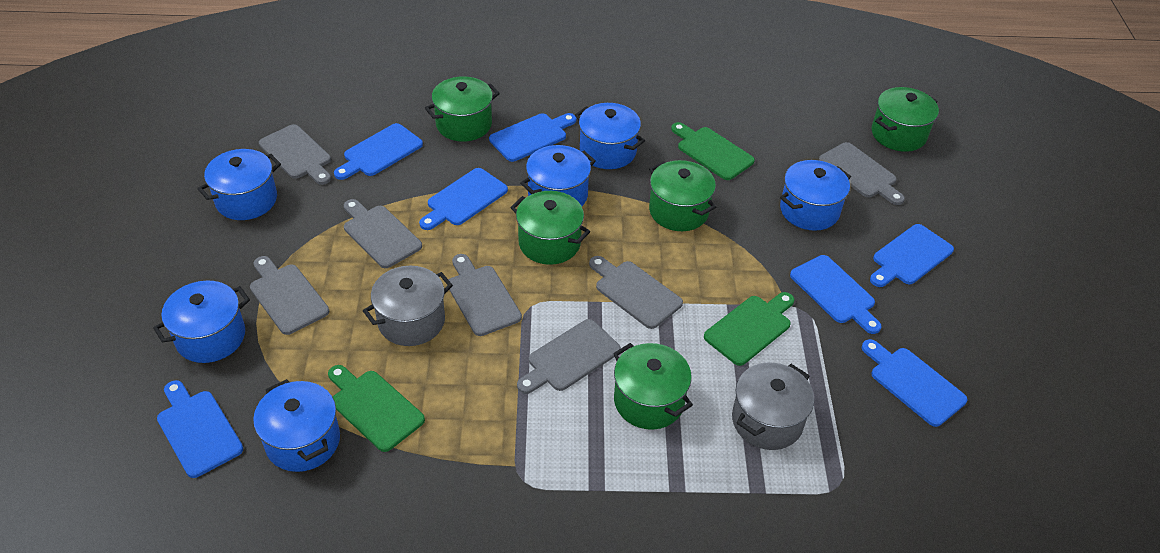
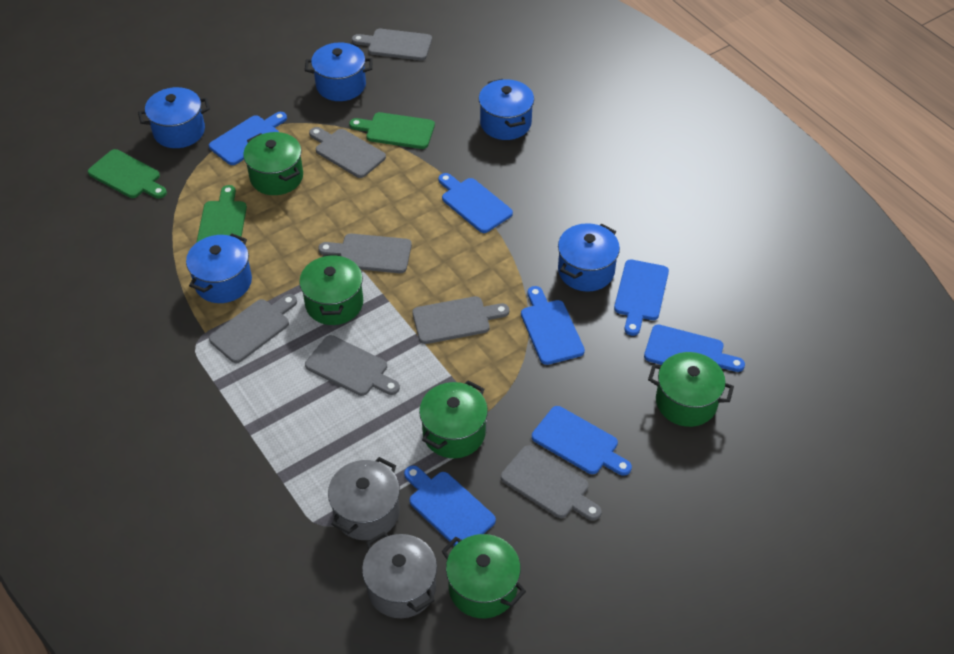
blue pot: [153,281,250,363] [197,149,281,220] [253,379,340,472] [520,145,596,206] [575,103,645,169] [780,160,851,231] = 6 -> [138,87,210,148] [186,233,252,303] [305,42,373,101] [479,79,534,140] [558,223,620,292] = 5

